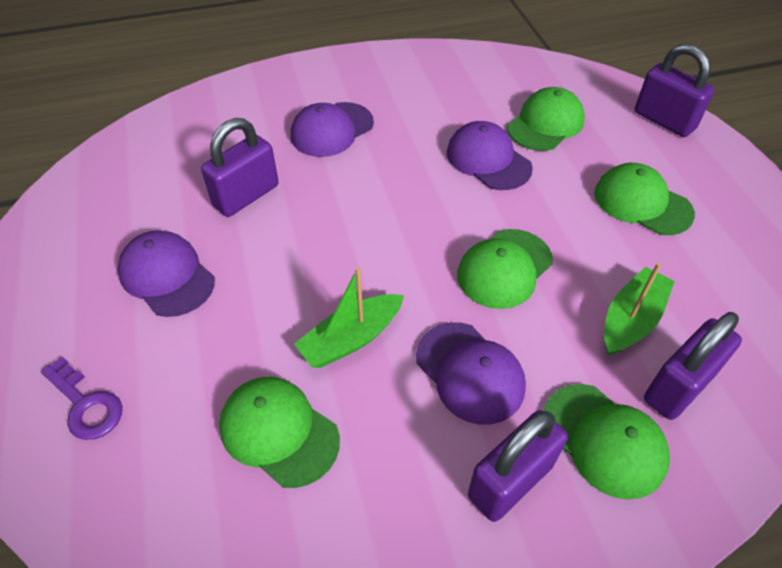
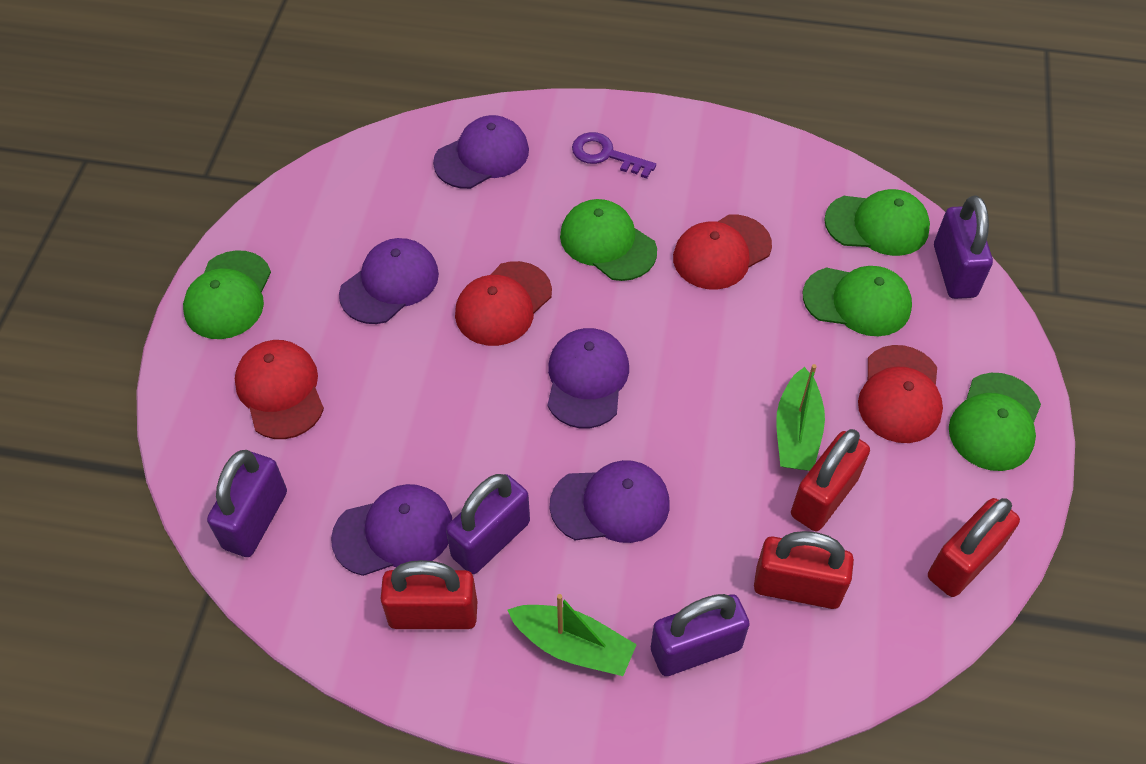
purple cap: [118,230,215,317] [291,102,374,157] [416,322,526,425] [447,121,533,190] = 4 -> [331,484,452,576] [339,238,439,324] [433,115,529,189] [548,328,629,428] [550,460,670,543] = 5
red cap: none = 0 -> [235,340,324,439] [455,261,552,346] [673,215,772,290] [858,345,943,443] = 4
red padlock: none = 0 -> [381,560,477,629] [754,531,854,609] [791,429,870,531] [928,498,1020,597] = 4

